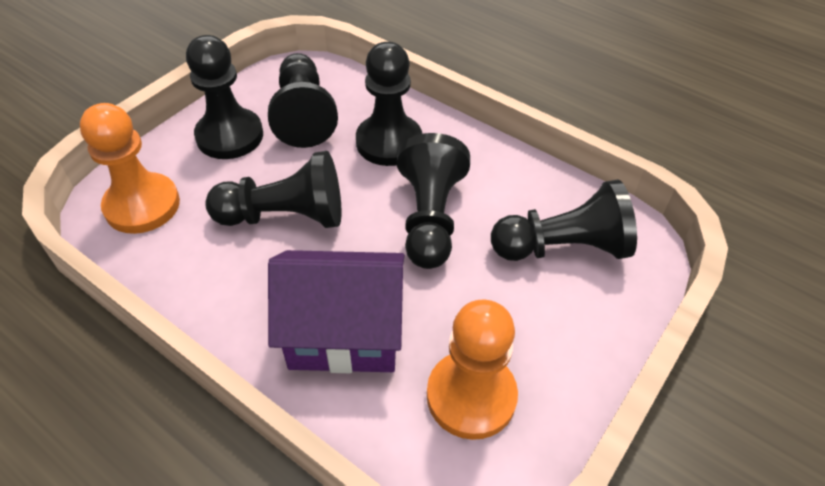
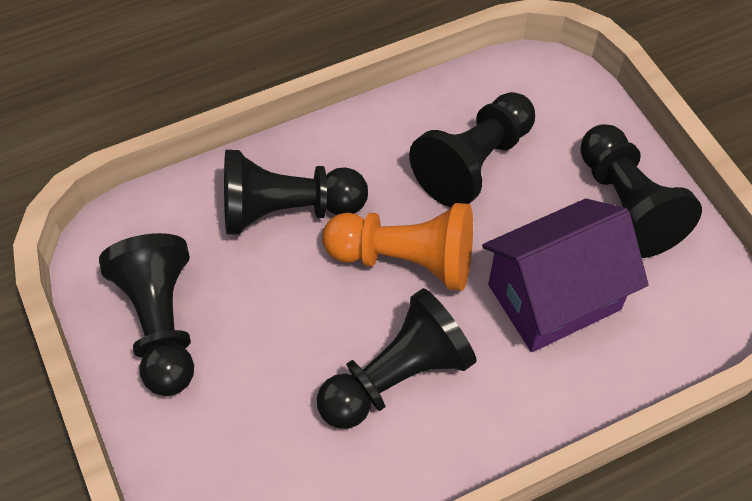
black pawn: [186,35,263,159] [205,151,342,228] [268,53,338,148] [356,42,422,166] [397,133,470,269] [491,179,637,261] = 6 -> [99,233,194,396] [224,150,368,235] [317,288,477,429] [409,92,535,207] [580,124,702,258] = 5
orange pawn: [80,103,180,234] [427,300,518,440] = 2 -> [322,203,473,291] = 1

